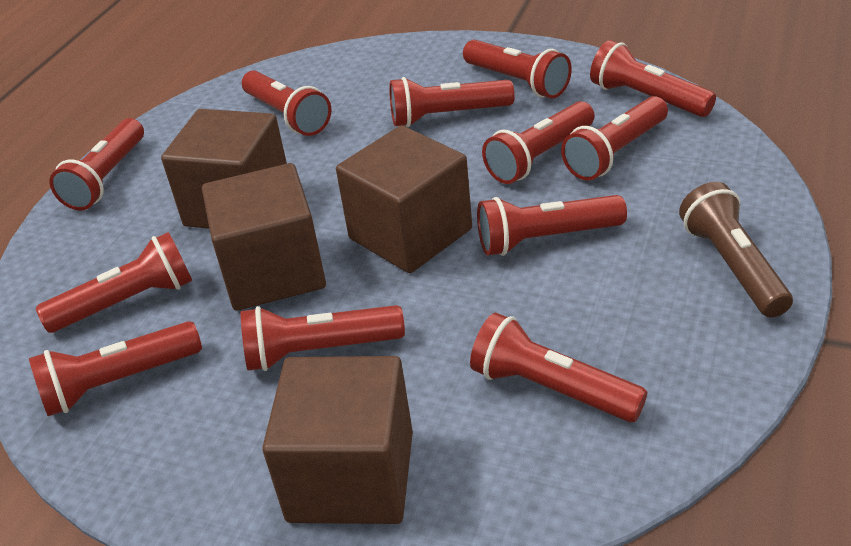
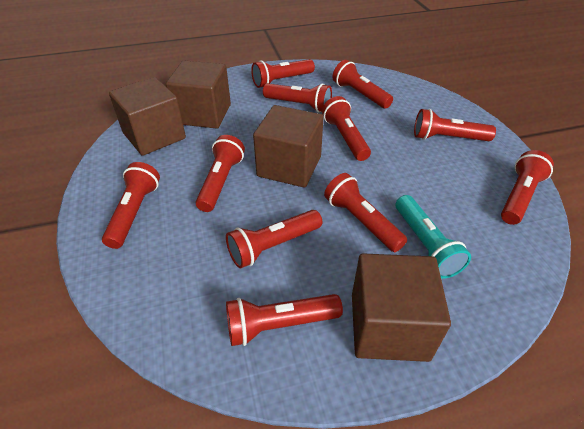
brown flashlight: [679,182,793,318] = 1 -> none = 0
red flashlight: [29,321,202,416] [36,232,192,333] [49,118,144,210] [241,305,405,371] [242,70,332,136] [389,77,515,127] [463,40,572,99] [470,313,647,422] [477,195,627,256] [482,101,595,184] [561,96,668,181] [590,40,716,117] = 12 -> [102,162,160,249] [196,135,245,212] [226,210,322,268] [226,294,343,346] [251,59,315,88] [263,83,332,113] [322,96,371,161] [324,173,407,252] [333,60,393,109] [414,109,496,141] [501,150,554,225] = 11
turquoise flashlight: none = 0 -> [396,195,471,279] = 1

